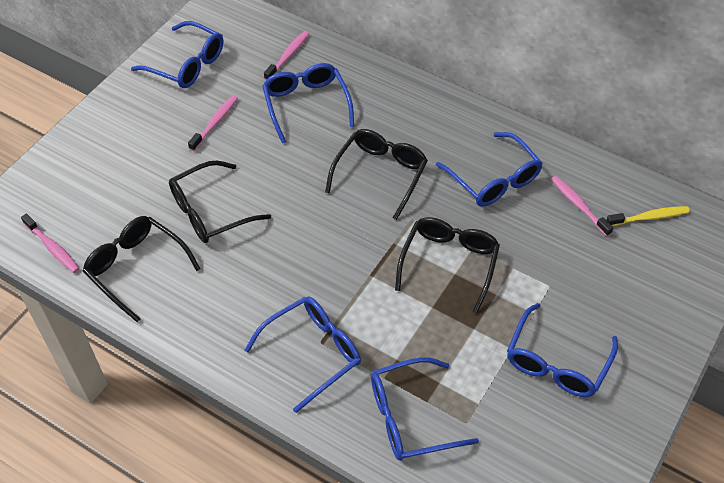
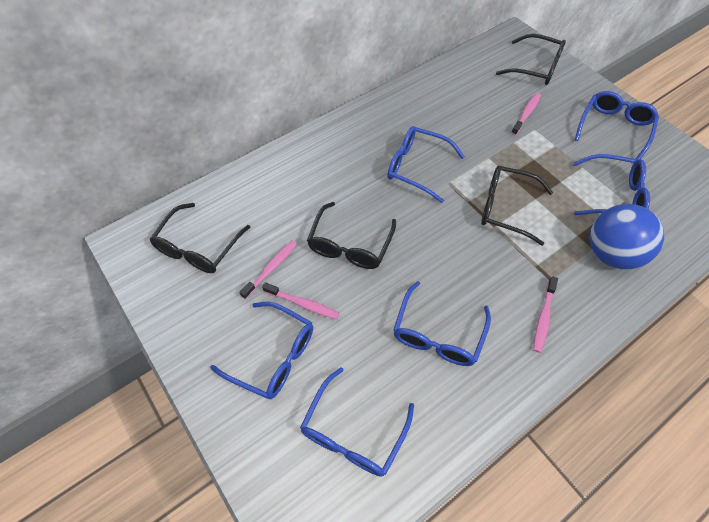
blue ball: none = 0 -> [590,204,664,270] = 1
yellow toothbrush: [607,206,690,226] = 1 -> none = 0

